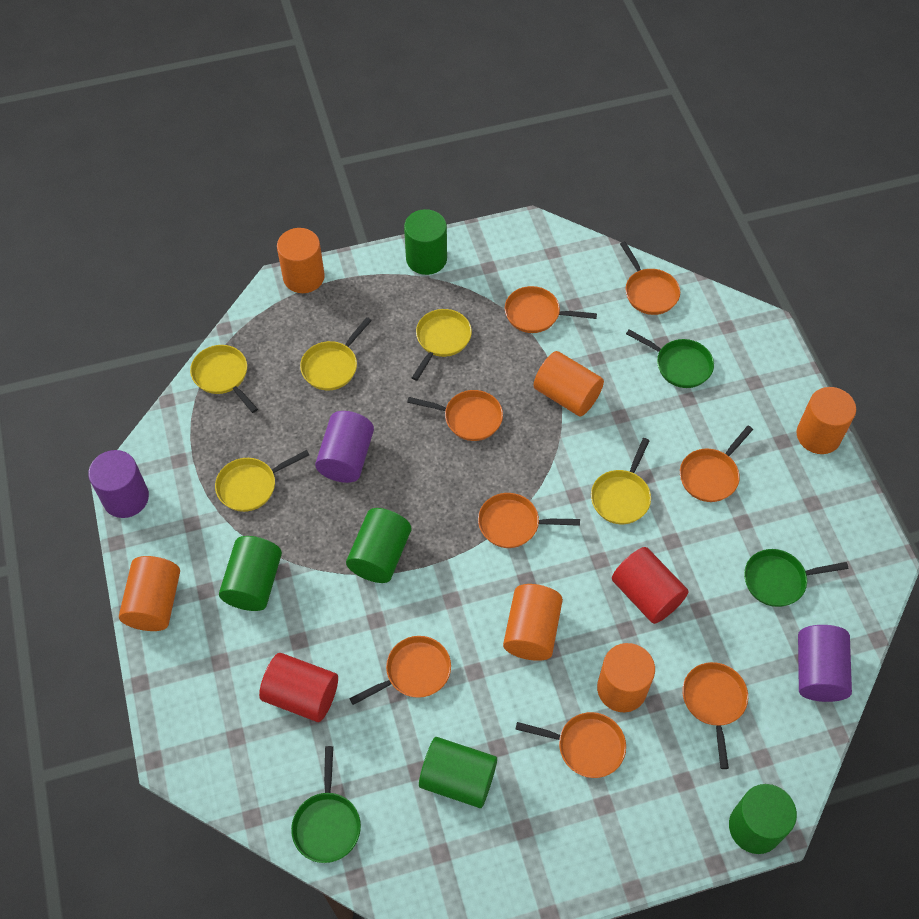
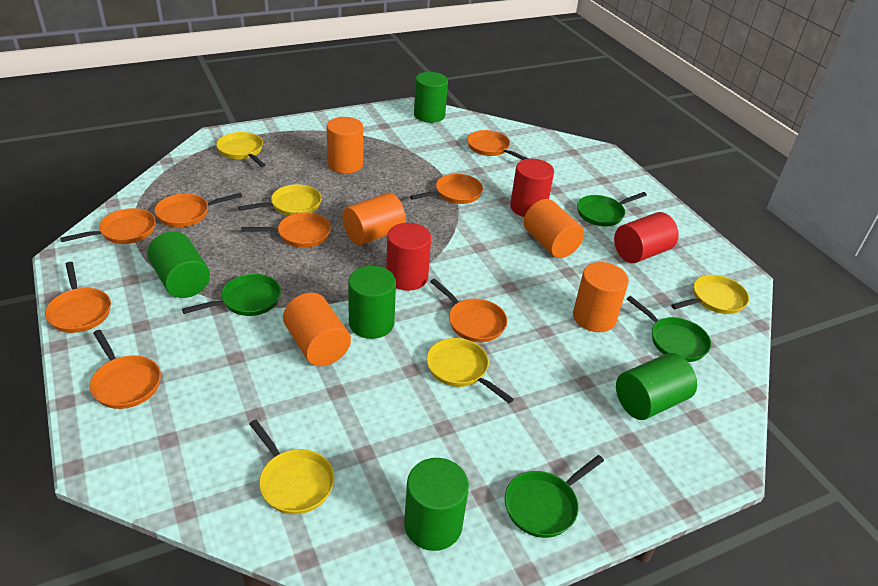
green pan: [291,746,361,863] [626,329,714,388] [744,549,848,607] = 3 -> [182,274,281,316] [505,455,604,538] [577,192,647,227] [627,296,711,362] = 4
orange cylinder: [119,556,180,631] [277,228,325,293] [503,584,563,661] [533,351,604,416] [597,643,655,712] [797,387,856,454] = 6 -> [283,292,351,366] [326,117,363,174] [343,193,406,246] [524,199,584,258] [573,262,629,332] = 5
purple cylinder: [88,450,149,518] [315,411,374,483] [798,625,852,702] = 3 -> none = 0
red cylinder: [259,653,338,722] [612,547,688,624] = 2 -> [386,223,431,291] [510,159,554,217] [614,212,679,263] = 3

